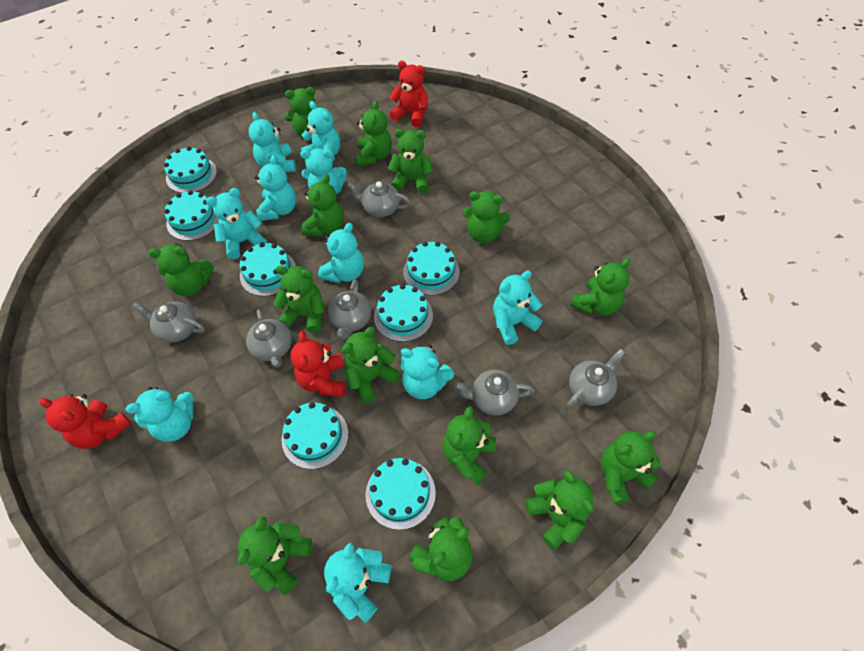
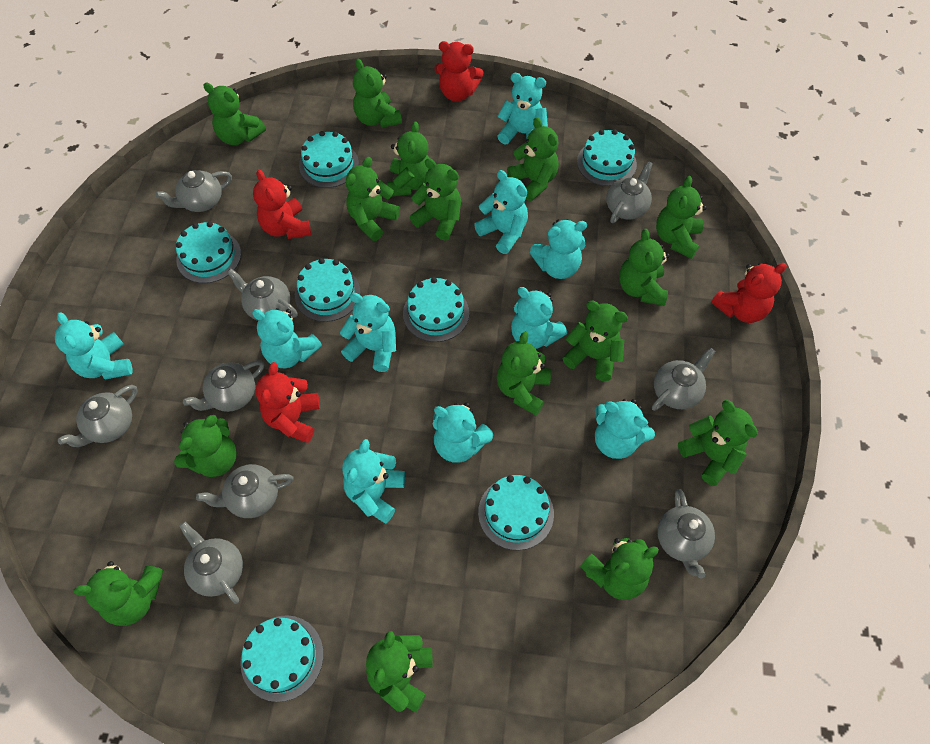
green teddy bear: [148,243,214,296] [237,516,312,595] [273,266,325,333] [285,87,326,139] [301,174,344,237] [341,327,400,403] [356,100,392,166] [388,129,433,194] [409,517,472,581] [442,407,496,485] [463,191,510,243] [525,470,594,550] [570,258,630,316] [601,431,661,504] = 14 -> [74,561,163,626] [174,415,237,477] [203,83,266,145] [346,157,400,241] [353,59,402,128] [366,631,433,713] [387,121,429,196] [410,158,461,240] [497,331,551,416] [507,117,559,201] [563,300,628,381] [580,538,659,600] [619,229,670,306] [656,176,707,259] [678,400,758,486] = 15
grey teapot: [132,301,205,343] [246,309,292,368] [328,280,372,339] [347,181,411,217] [454,370,534,416] [567,349,625,407] = 6 -> [58,385,138,447] [155,170,232,212] [179,522,243,604] [183,360,265,412] [196,464,294,518] [227,269,298,321] [606,161,653,223] [652,347,716,411] [657,489,715,579] = 9
red teddy bear: [39,394,131,449] [291,331,346,397] [389,61,428,127] = 3 -> [253,169,311,239] [255,362,320,443] [434,41,483,102] [711,263,787,323] = 4

